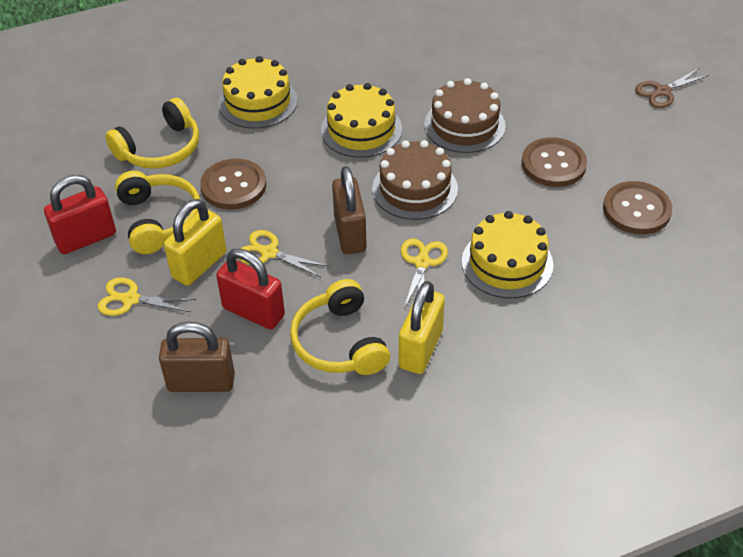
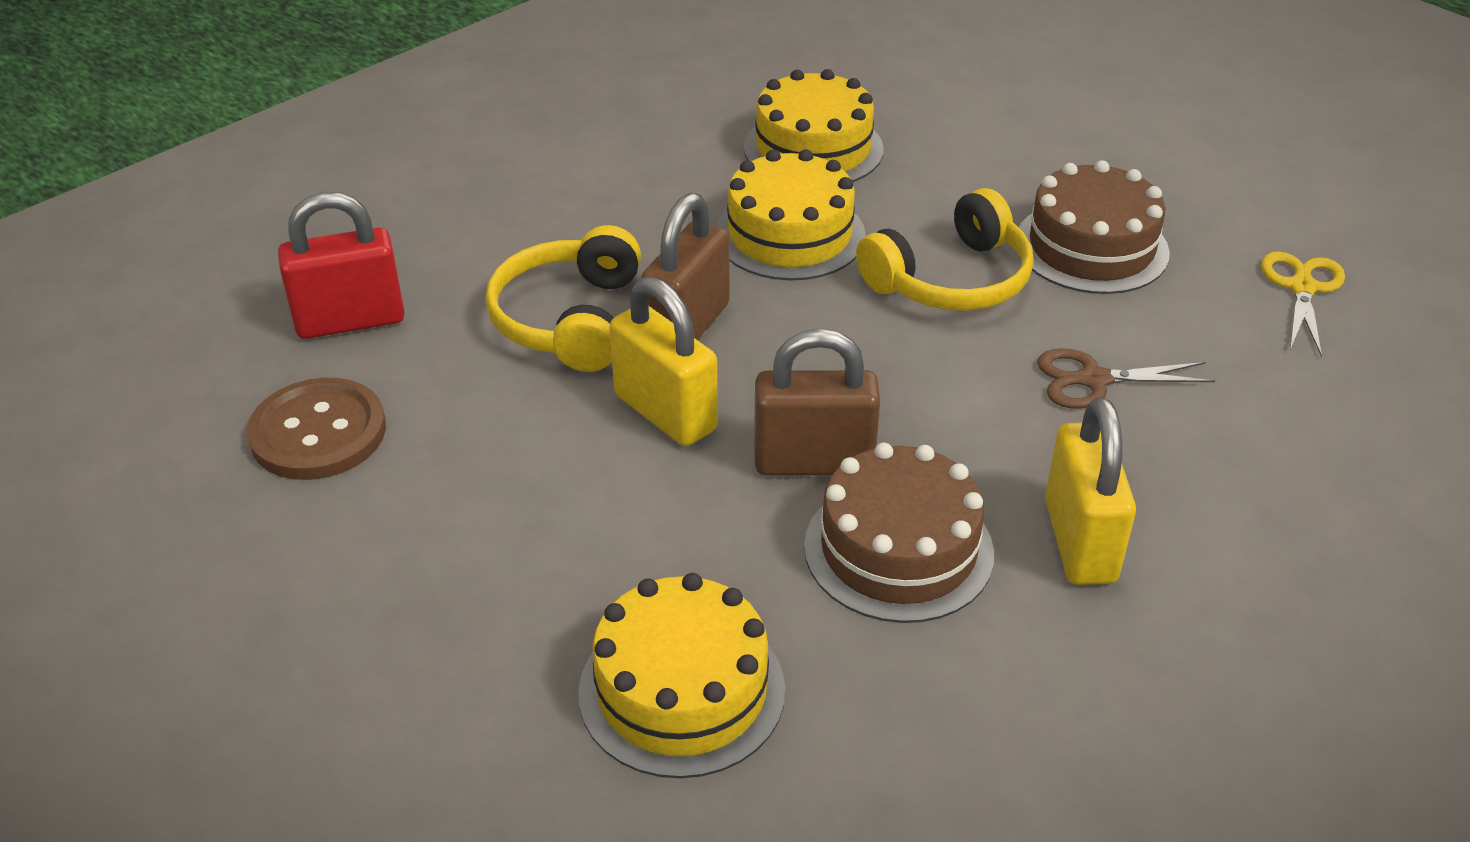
brown button: [200,158,266,210] [522,137,587,187] [603,181,672,234] = 3 -> [247,378,386,480] = 1
red padlock: [44,175,116,254] [216,249,285,329] = 2 -> [278,192,405,339] = 1
yellow headphones: [105,98,199,169] [115,171,200,254] [290,279,390,375] = 3 -> [486,225,641,372] [856,188,1034,311] = 2
yellow scissors: [98,278,196,316] [238,230,329,277] [401,238,448,308] = 3 -> [1261,251,1345,357] = 1

